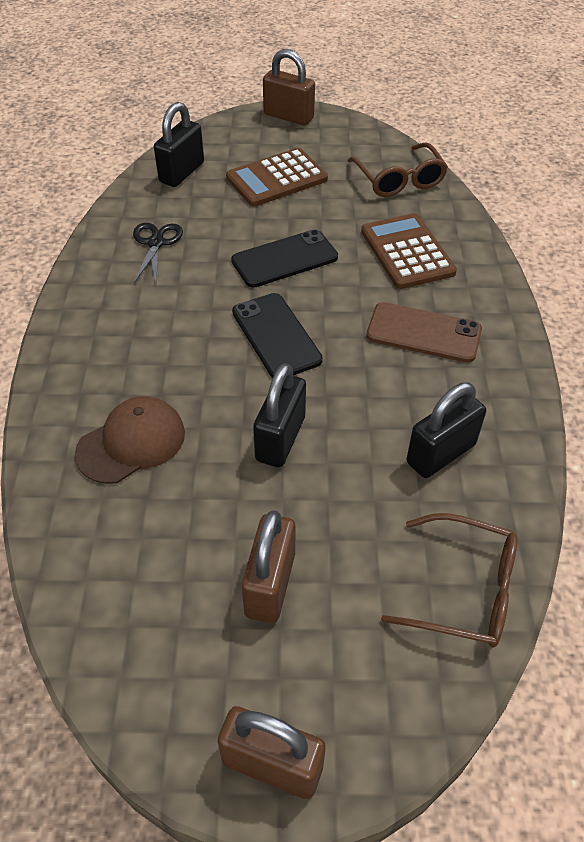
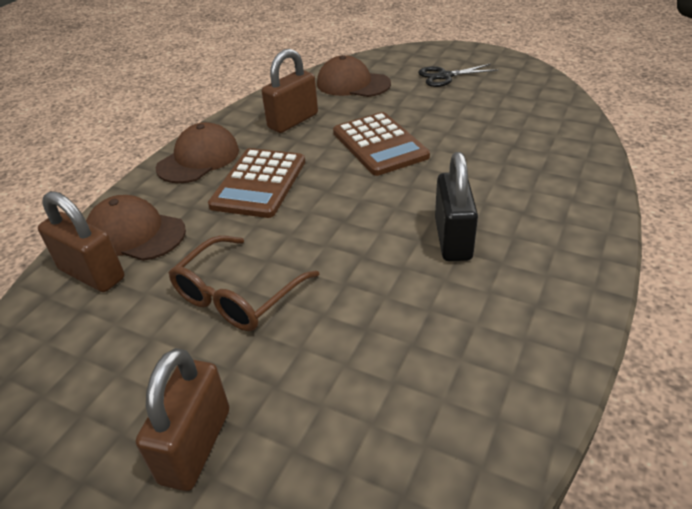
black padlock: [154,102,204,187] [253,363,306,467] [407,383,486,478] = 3 -> [435,152,478,261] = 1
black phone: [231,229,338,288] [232,293,323,378] = 2 -> none = 0
brown cap: [75,396,185,484] = 1 -> [86,195,186,261] [156,122,239,183] [317,55,391,97] = 3
brown glasses: [347,142,448,197] [381,513,517,648] = 2 -> [169,235,320,331] = 1
brown phone: [366,302,482,363] = 1 -> none = 0

